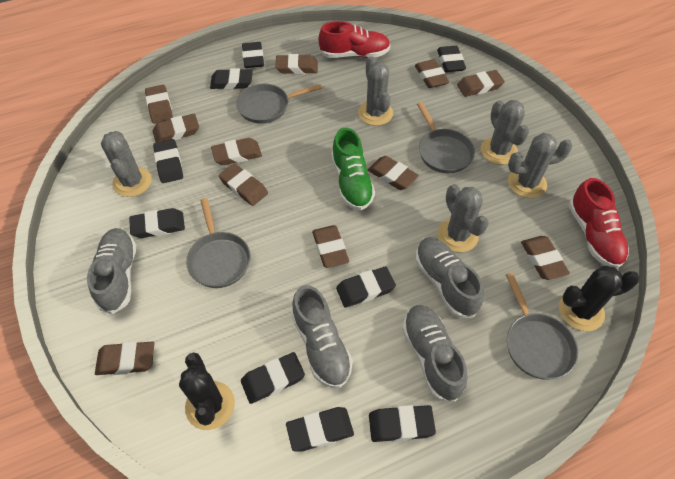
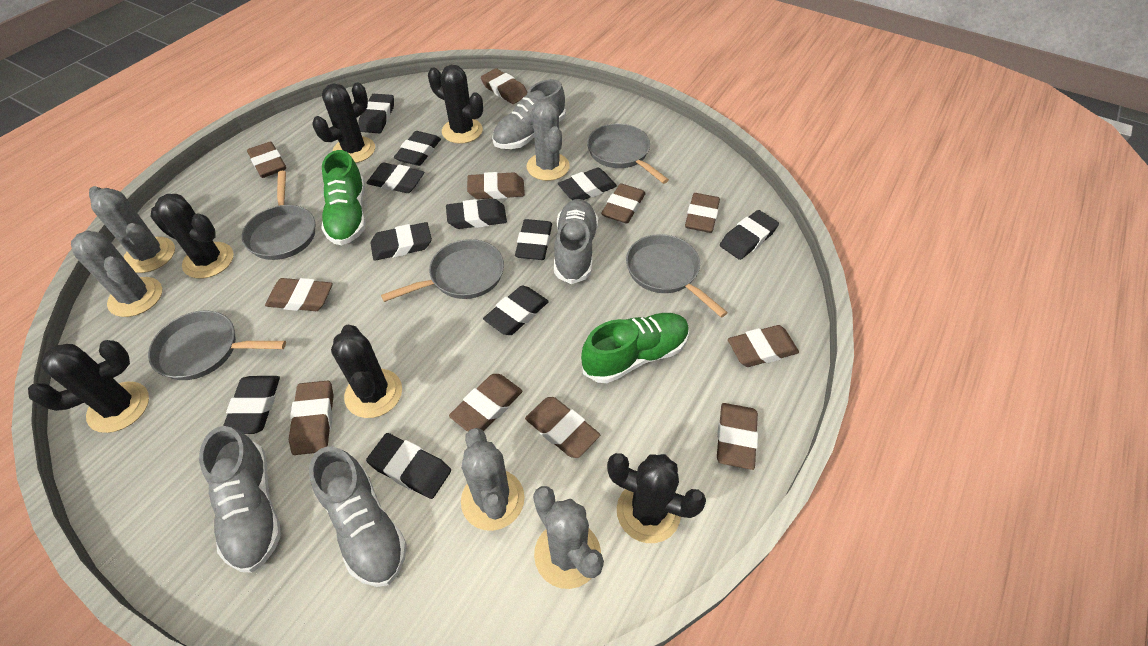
black cactus: [179,352,235,430] [559,265,639,331] = 2 -> [28,340,149,433] [151,194,234,278] [313,82,375,163] [331,325,402,418] [428,65,483,144] [607,453,706,543] = 6
black eraser: [129,208,185,238] [153,139,183,183] [210,68,253,89] [241,352,305,404] [242,42,264,68] [286,407,354,452] [336,267,396,308] [369,405,436,442] [437,46,466,72] = 9 -> [223,376,280,434] [359,94,394,133] [366,433,451,499] [367,163,424,193] [370,222,432,261] [394,131,441,166] [446,199,507,229] [483,286,549,335] [515,219,552,260] [558,168,617,200] [720,210,779,260] = 11
green shoe: [331,128,375,211] = 1 -> [321,150,366,245] [581,313,690,383] = 2
grey pan: [186,198,251,288] [236,84,322,124] [417,102,475,174] [506,273,578,379] = 4 -> [148,311,286,380] [242,171,315,260] [381,239,504,302] [587,123,669,184] [626,234,728,317] = 5
red shoe: [318,21,390,58] [569,178,629,269] = 2 -> none = 0

